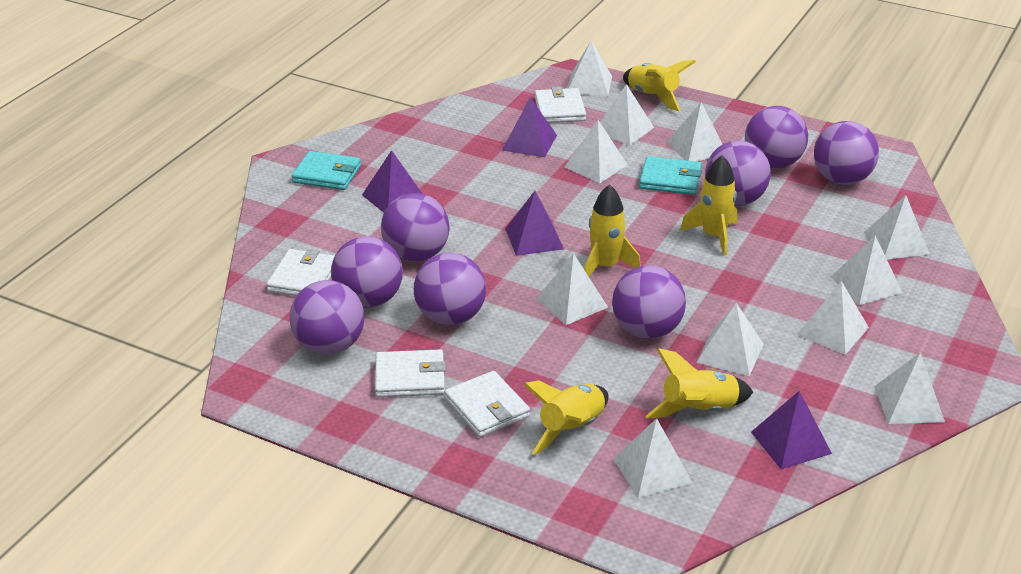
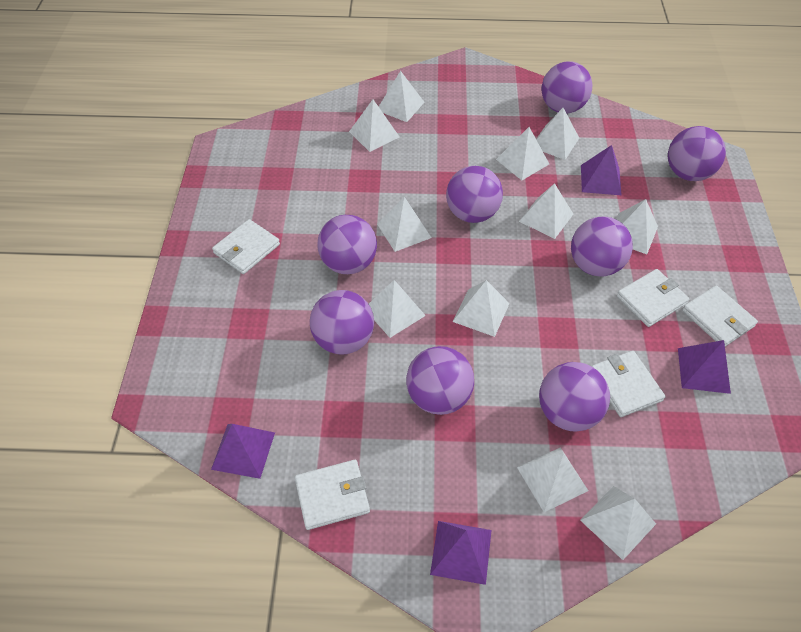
turquoise wallet: [292,151,361,190] [639,156,702,195] = 2 -> none = 0
white wallet: [267,249,334,296] [375,349,446,397] [444,371,530,437] [535,86,586,123] = 4 -> [212,219,280,274] [295,460,370,530] [592,351,666,417] [617,269,689,327] [682,286,758,347] = 5
yellow rocket: [523,380,609,455] [584,184,641,277] [623,60,696,111] [646,348,753,418] [680,155,738,256] = 5 -> none = 0

